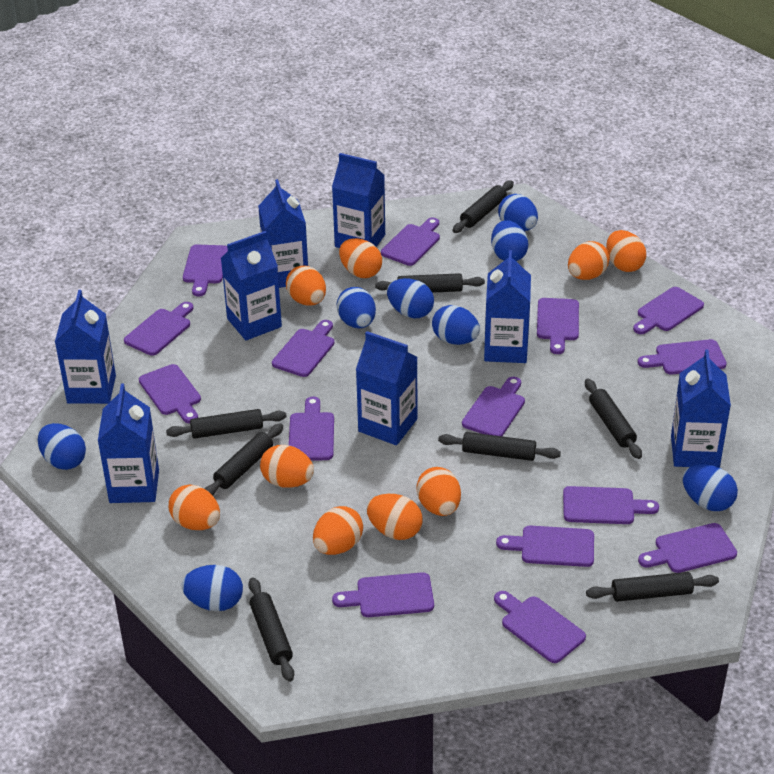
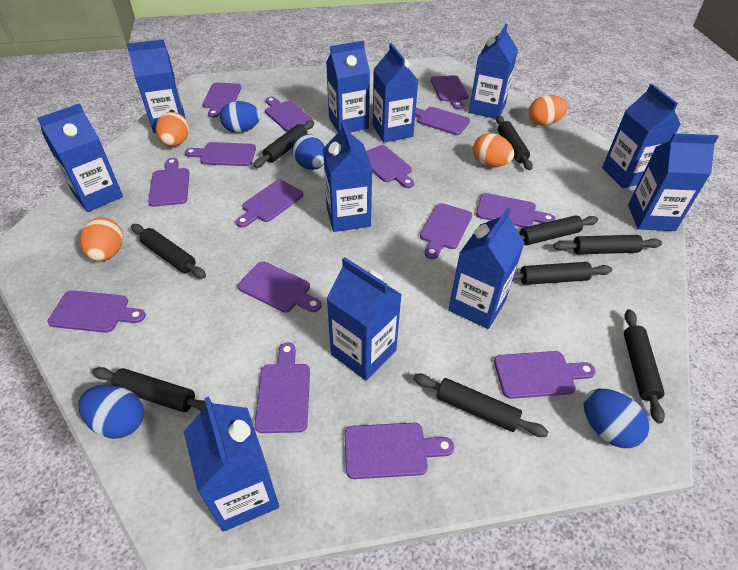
black rolling pin: [166,409,287,439] [205,423,283,495] [248,578,294,682] [375,273,485,293] [438,432,561,461] [453,180,514,233] [585,379,642,459] [586,572,719,602] = 8 -> [92,367,212,412] [131,224,206,279] [254,120,314,168] [413,374,548,437] [496,115,533,170] [512,262,612,285] [519,215,598,245] [553,235,662,254] [624,309,665,424] = 9
blue carton: [55,290,116,404] [98,384,159,503] [221,231,282,340] [258,179,308,288] [332,153,385,248] [356,331,418,445] [484,250,531,363] [671,349,731,468] = 8 -> [37,103,123,212] [126,39,185,133] [184,396,279,532] [323,121,373,232] [326,40,370,133] [326,257,402,381] [373,43,419,143] [448,208,525,329] [469,24,518,119] [602,84,681,188] [628,133,719,231] = 11
blue egg: [38,423,86,470] [182,565,243,611] [337,287,376,328] [387,278,434,319] [432,305,480,345] [491,220,528,261] [498,194,538,231] [683,464,738,511] = 8 -> [78,385,144,439] [220,101,261,133] [292,134,325,170] [584,389,649,448] = 4
orange egg: [169,485,220,530] [260,445,314,488] [286,266,326,306] [313,506,363,555] [339,238,382,278] [367,494,422,540] [416,467,461,516] [568,241,610,280] [606,230,646,272] = 9 -> [80,217,123,261] [156,112,189,147] [473,133,514,167] [529,95,568,126] = 4

